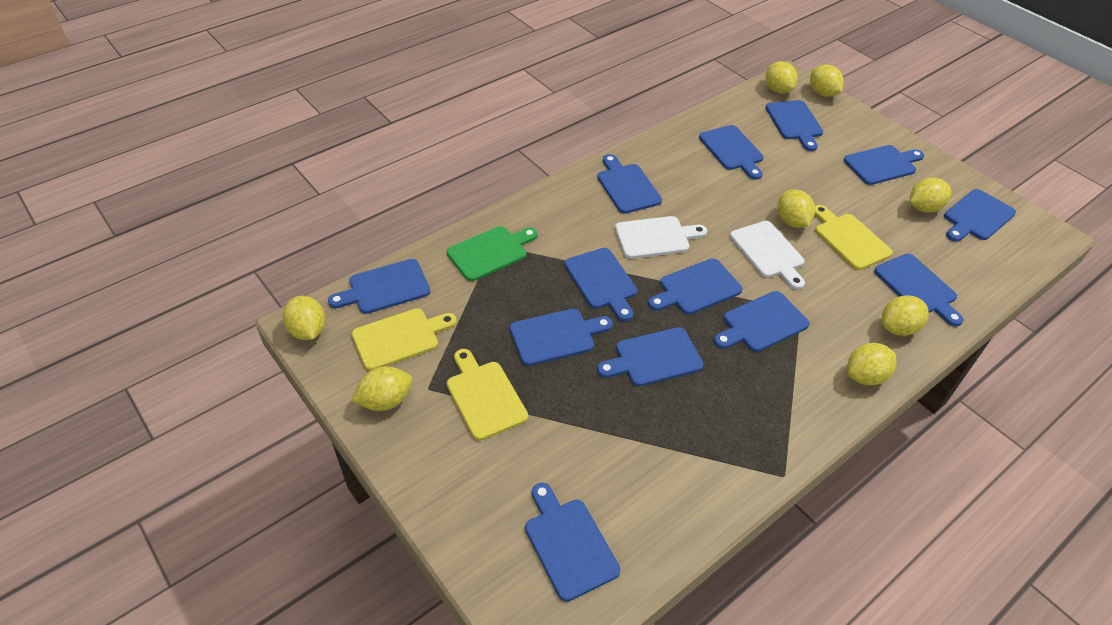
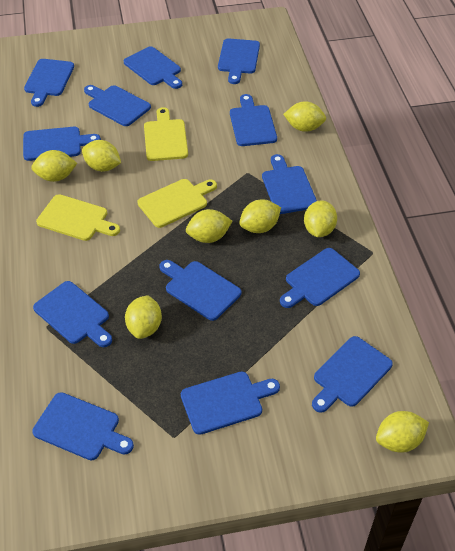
green cutting board: [447,226,538,281] = 1 -> none = 0
white cutting board: [615,216,707,259] [730,221,805,290] = 2 -> none = 0

